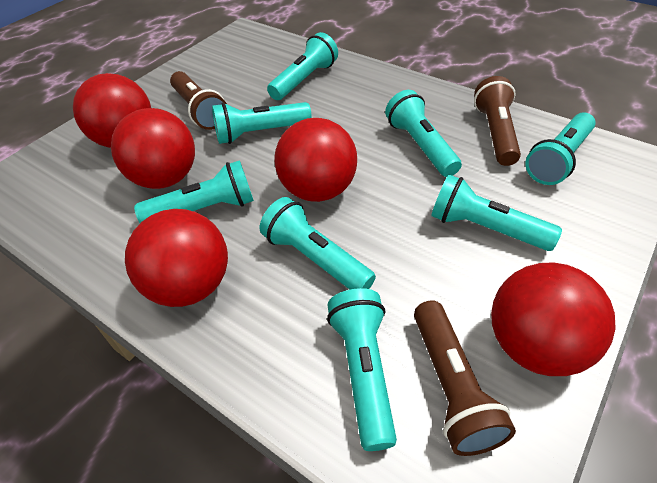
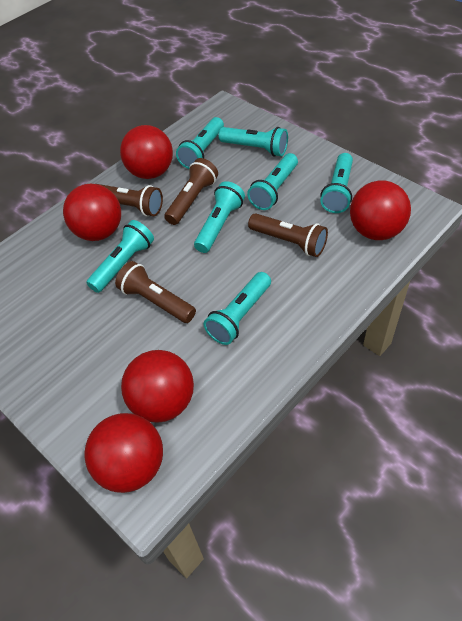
brown flashlight: [170,71,227,130] [414,300,516,456] [474,76,521,166] = 3 -> [99,184,163,216] [115,261,196,323] [164,158,218,225] [248,213,328,257] = 4
turquoise flashlight: [134,160,254,223] [212,102,312,144] [260,197,376,290] [267,32,338,100] [327,288,397,451] [385,90,462,177] [431,175,562,251] [525,112,596,185] = 8 -> [86,220,154,293] [176,117,224,169] [194,181,245,253] [204,272,271,345] [219,127,288,157] [247,153,298,210] [320,153,353,213] = 7

